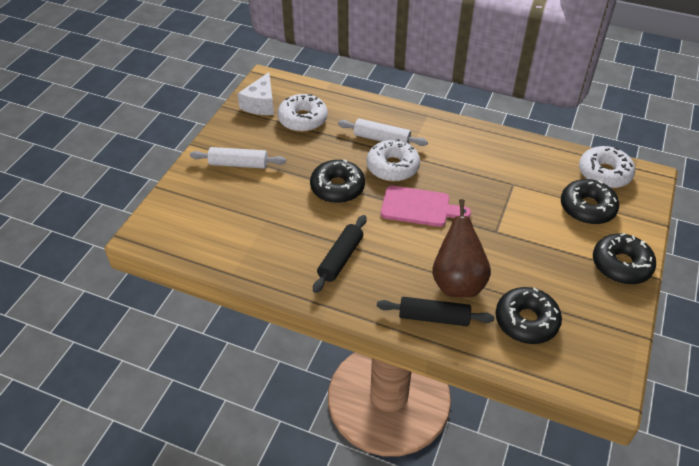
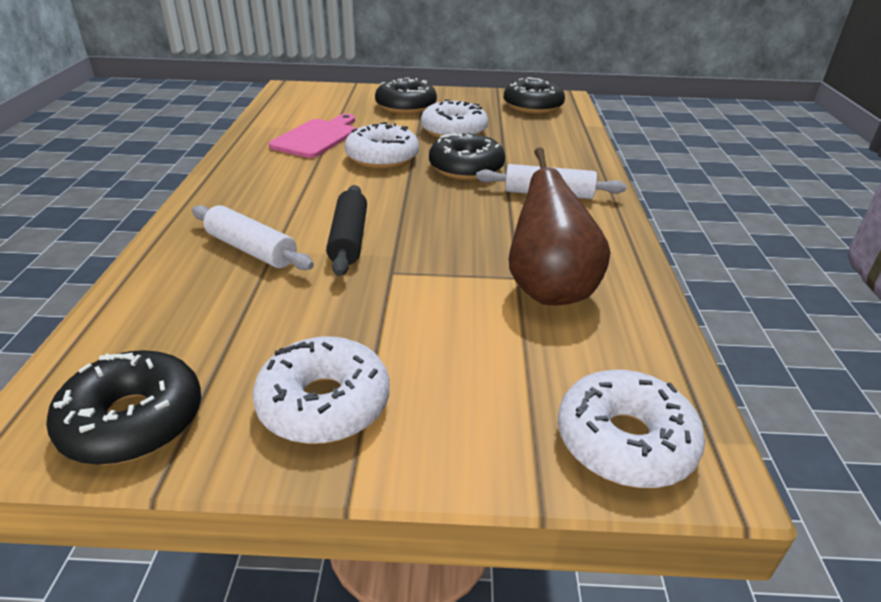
black rolling pin: [313,215,366,293] [377,297,494,326] = 2 -> [326,185,367,276] = 1
white cheese: [237,72,274,115] = 1 -> none = 0
white donut: [277,94,328,132] [367,139,420,181] [579,146,635,188] = 3 -> [253,336,390,444] [345,122,419,169] [421,100,488,138] [558,370,705,488] = 4

